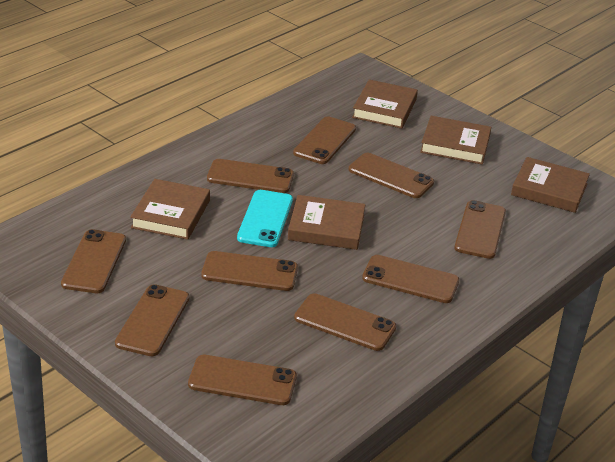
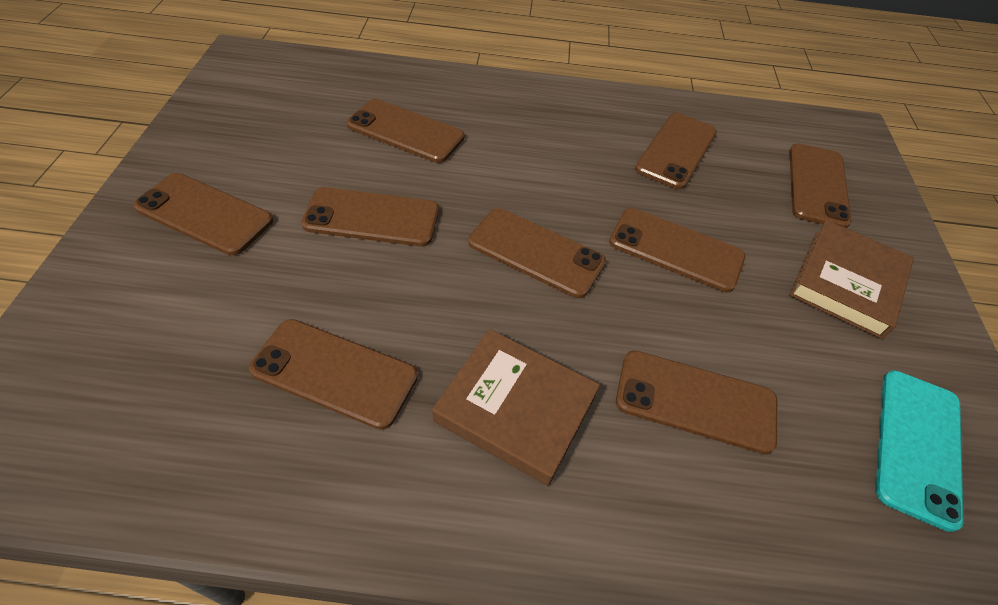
brown book: [130,179,210,240] [288,195,365,250] [352,79,418,129] [420,116,491,165] [511,157,590,213] = 5 -> [432,329,600,486] [789,220,914,339] = 2
brown phone: [61,229,126,293] [115,284,189,356] [188,355,297,405] [201,251,298,291] [207,159,294,193] [293,117,356,164] [294,293,396,351] [349,153,434,198] [362,255,459,303] [454,200,506,259] = 10 -> [133,173,273,256] [249,319,418,430] [301,187,439,247] [347,99,464,163] [468,208,606,298] [609,208,746,292] [616,350,777,454] [635,113,717,189] [789,143,852,228] = 9

